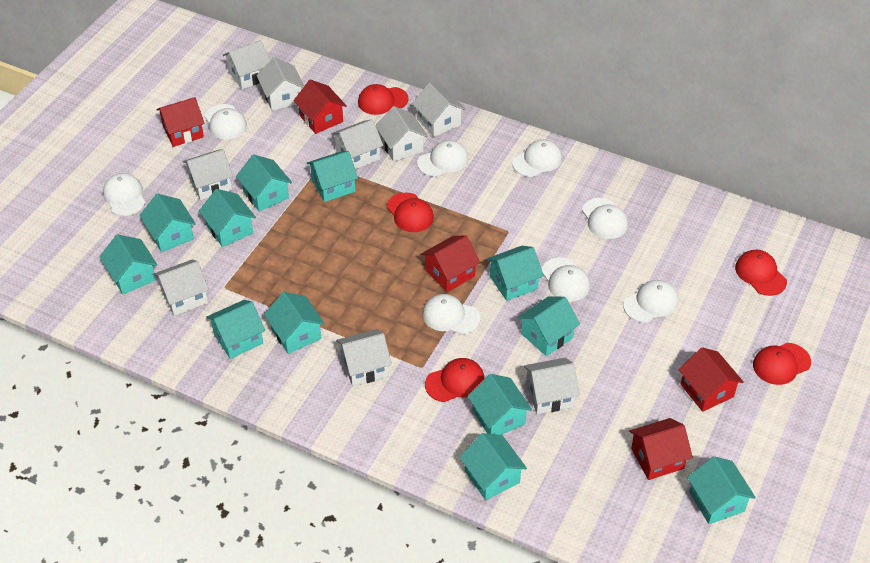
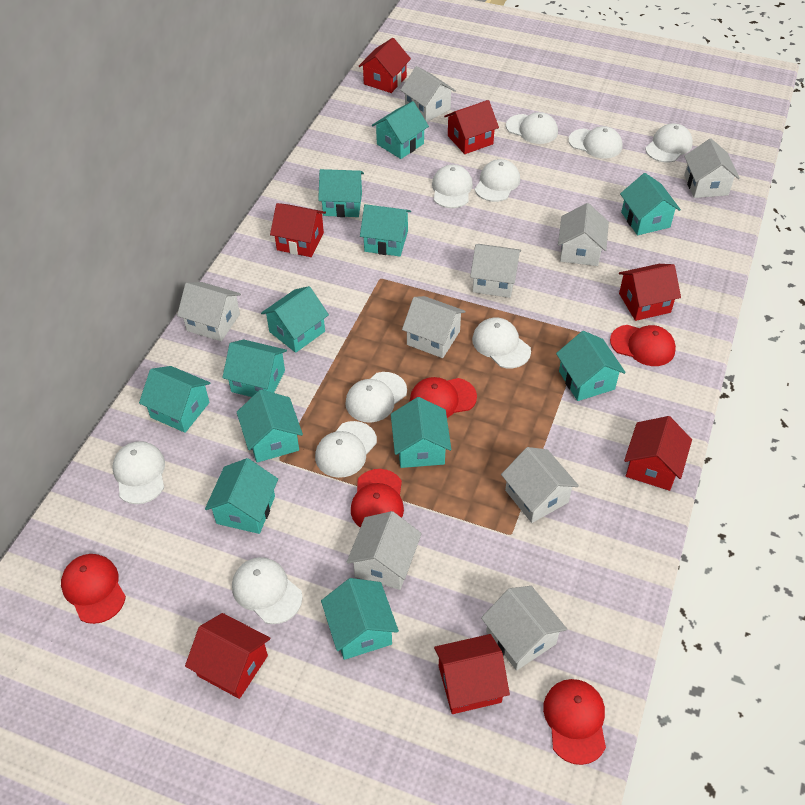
red house: [156,97,205,147] [293,79,347,134] [421,236,480,292] [629,418,693,480] [678,347,744,412] = 5 -> [185,613,270,699] [270,203,326,257] [359,38,411,93] [434,634,510,714] [444,100,499,154] [619,264,681,321] [624,416,692,491] = 7
white cap: [103,173,145,216] [204,104,247,140] [417,140,468,177] [422,294,480,335] [512,139,562,177] [542,258,590,301] [582,198,628,239] [623,280,678,323] = 8 -> [112,441,165,504] [232,557,302,624] [315,421,377,478] [345,372,407,423] [432,164,473,208] [472,318,531,368] [475,159,520,202] [506,112,558,144] [568,126,622,159] [645,124,693,163] = 10

